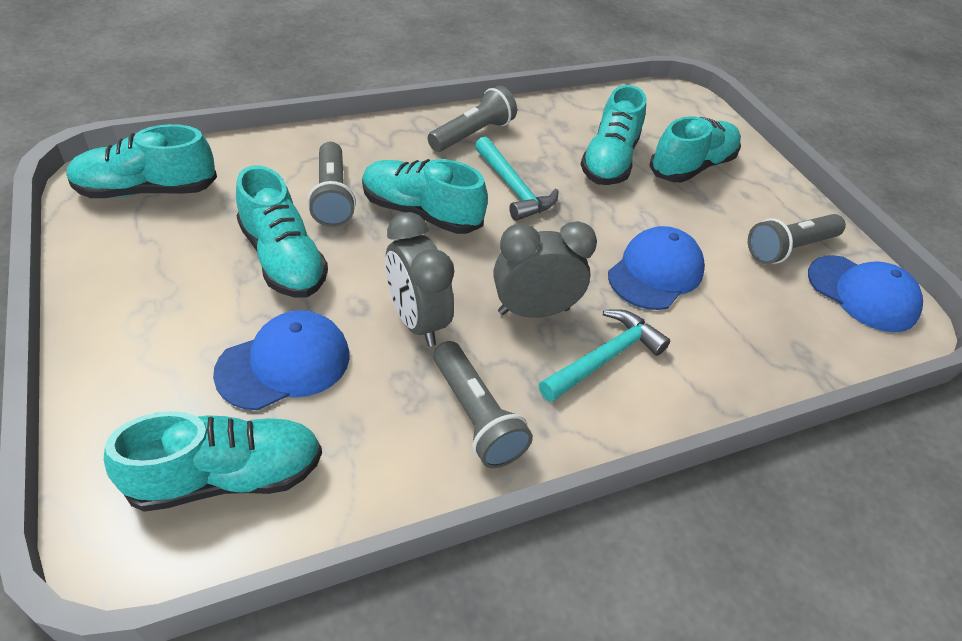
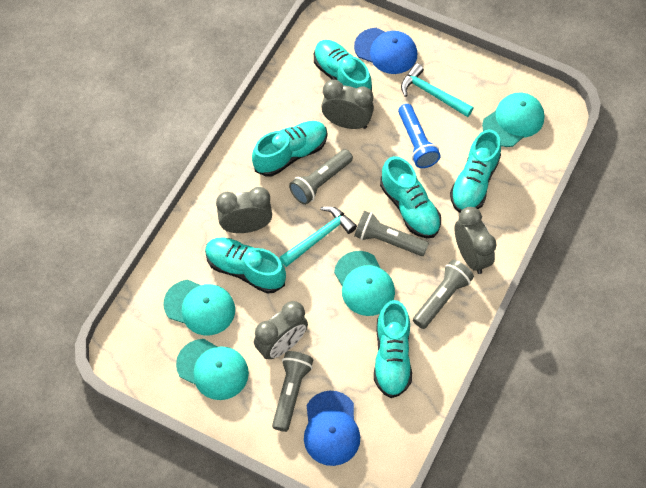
blue cap: [213,310,350,411] [608,226,705,310] [808,255,923,332] = 3 -> [304,391,360,466] [354,28,417,74] = 2
blue flashlight: none = 0 -> [398,104,441,168] = 1
grey clock: [385,212,455,346] [493,221,597,318] = 2 -> [216,187,272,233] [254,301,308,359] [321,80,374,129] [454,207,496,274] = 4
turquoise cap: none = 0 -> [164,279,235,335] [176,339,249,400] [334,251,395,316] [482,93,544,147] = 4

